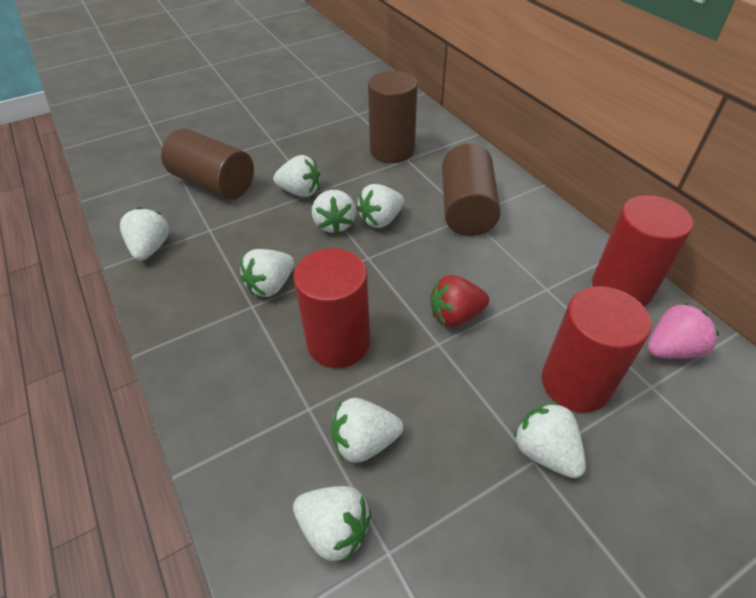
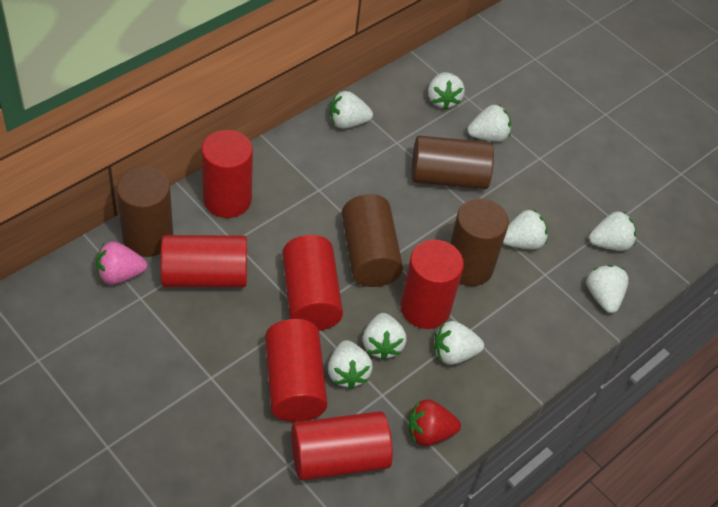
brown cylinder: [161,129,254,199] [368,71,417,163] [442,143,501,236] = 3 -> [116,167,173,257] [342,194,403,287] [412,136,494,189] [450,198,509,286] = 4
red cylinder: [293,248,370,368] [542,286,651,413] [592,195,693,306] = 3 -> [161,235,247,287] [201,130,253,218] [265,319,328,422] [282,235,343,331] [291,411,393,481] [400,240,464,329] = 6
white strawberry: [120,207,169,261] [240,249,294,297] [273,155,320,197] [293,486,371,563] [312,190,356,234] [331,398,403,463] [357,184,404,228] [514,402,586,478] = 8 -> [328,340,373,389] [330,91,373,129] [363,313,407,360] [428,72,465,110] [434,321,484,365] [467,105,511,142] [503,210,548,249] [586,265,629,313] [589,211,636,251] = 9

